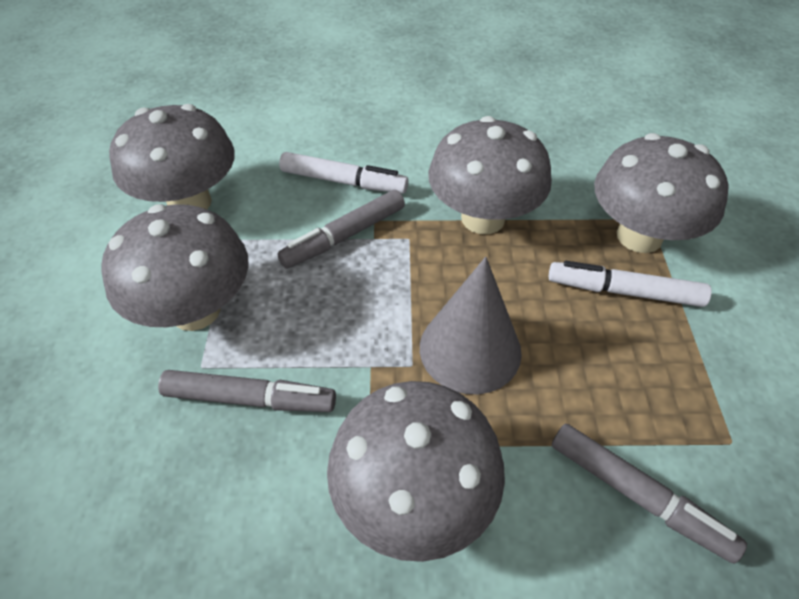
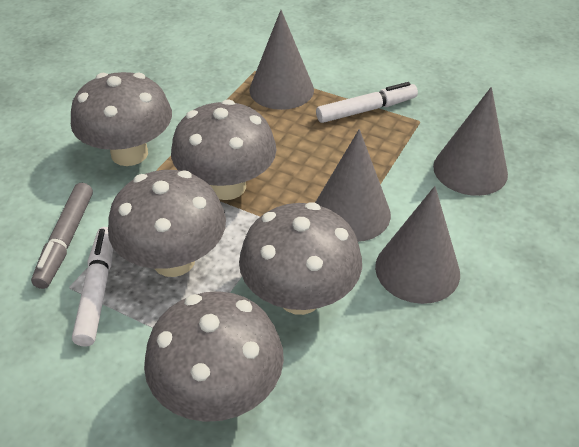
grey cone: [420,257,522,394] = 1 -> [249,10,314,110] [315,129,391,242] [375,186,460,304] [433,87,508,196] = 4
grey marker: [158,370,336,412] [277,190,405,269] [551,424,747,564] = 3 -> [31,183,93,289] = 1

